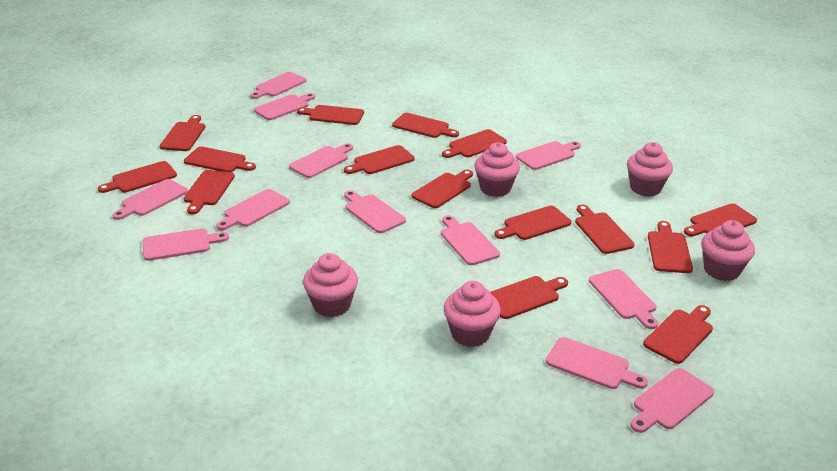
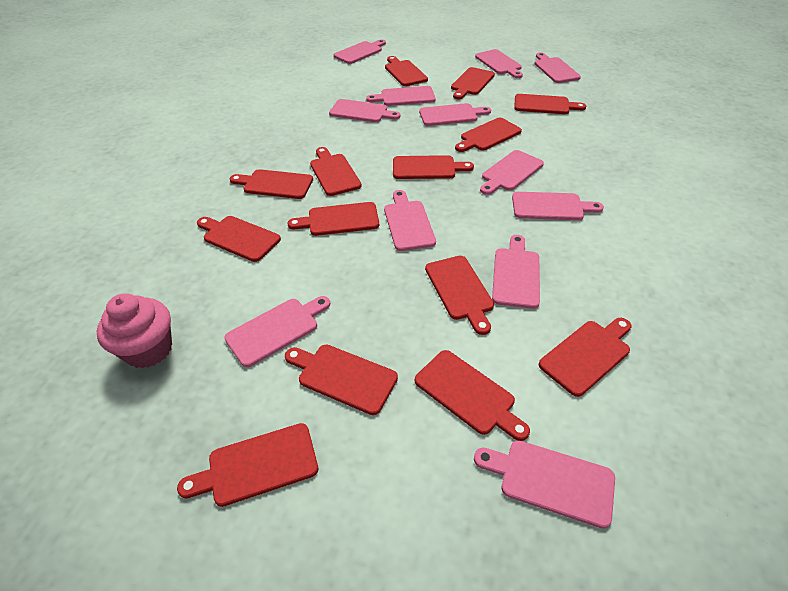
pink cupcake: [303,253,358,317] [444,281,501,347] [474,142,520,197] [627,142,673,197] [701,220,755,281] = 5 -> [97,293,172,368] = 1
red cutting board: [98,161,177,193] [160,115,205,151] [184,147,256,172] [184,170,235,214] [297,105,364,125] [344,145,415,174] [392,113,459,138] [412,170,473,208] [442,129,507,158] [490,276,568,319] [494,206,571,240] [575,205,634,254] [643,305,713,364] [648,221,693,273] [684,204,757,236] = 15 -> [177,423,318,507] [197,216,281,262] [230,169,313,199] [285,344,398,415] [287,202,379,236] [310,147,362,196] [385,56,428,86] [393,155,474,179] [415,350,530,441] [425,256,494,335] [451,67,495,99] [455,118,522,152] [514,94,586,114] [539,318,631,397] = 14

